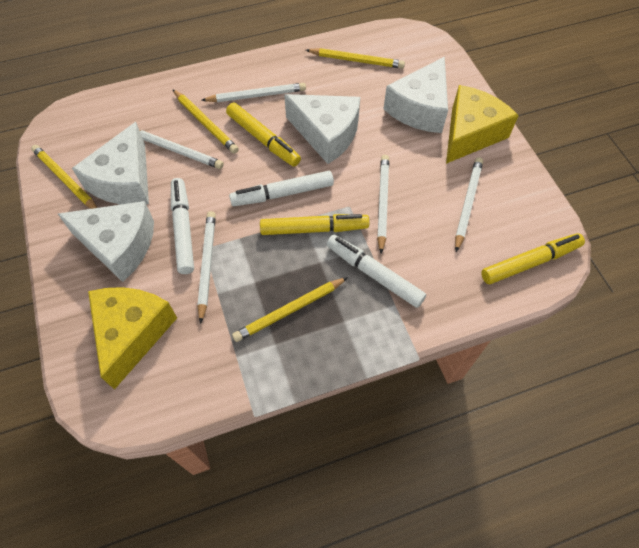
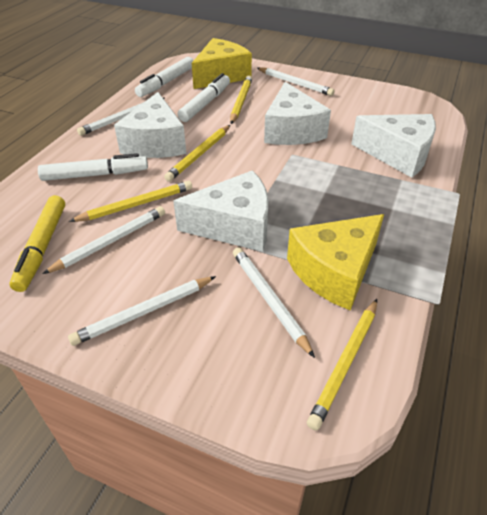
yellow marker: [226,103,301,167] [260,214,369,235] [481,233,585,284] = 3 -> [9,195,65,292] = 1

